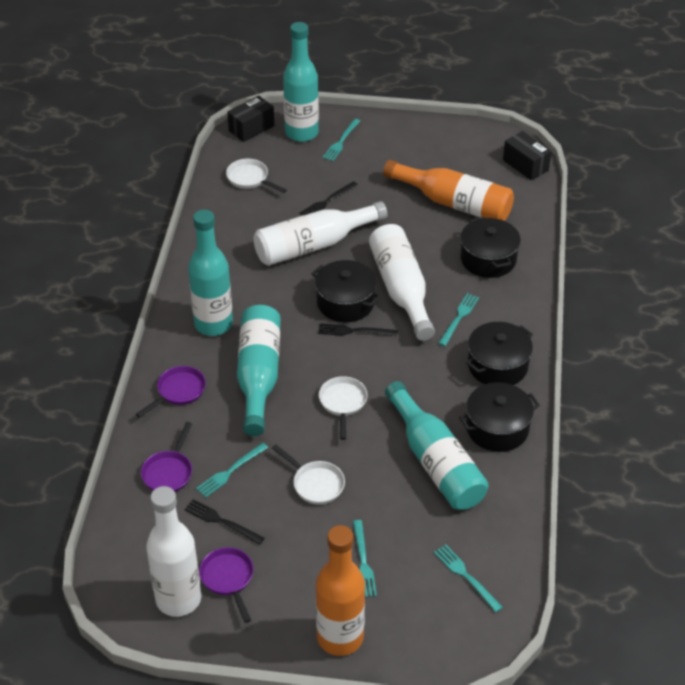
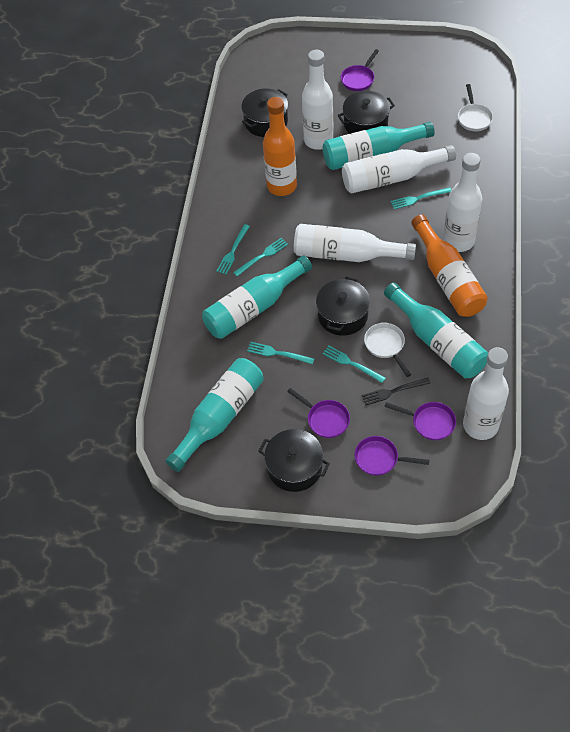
black box: [227,96,274,142] [503,131,551,180] = 2 -> none = 0
black fork: [184,499,265,545] [299,181,358,215] [318,323,398,336] = 3 -> [362,378,431,406] = 1
purple pan: [136,366,206,418] [141,422,192,492] [199,547,254,623] = 3 -> [287,388,350,438] [341,49,379,91] [355,436,429,476] [384,402,456,440] = 4
white bottle: [146,486,201,617] [254,201,388,266] [369,224,435,341] = 3 -> [294,224,416,262] [302,50,333,150] [342,145,456,193] [443,153,482,252] [463,347,509,440] = 5
white pan: [226,159,287,193] [272,445,345,505] [319,376,368,440] = 3 -> [364,323,411,377] [458,84,493,131] = 2

